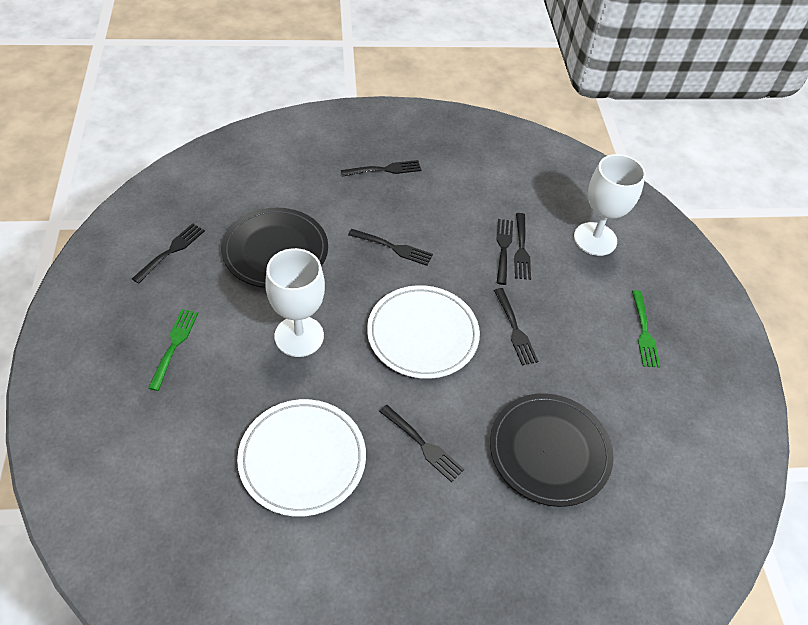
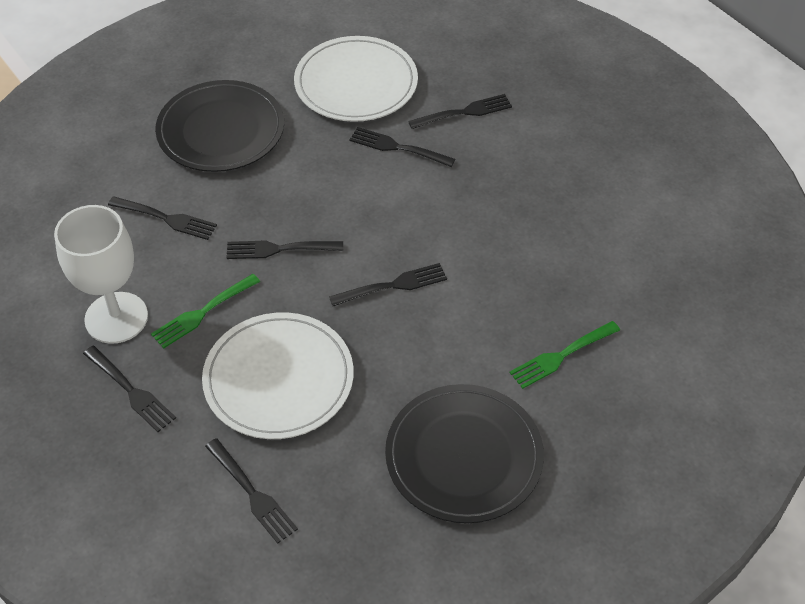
white goblet: [265,248,325,357] [574,154,646,256] = 2 -> [54,205,148,344] = 1

